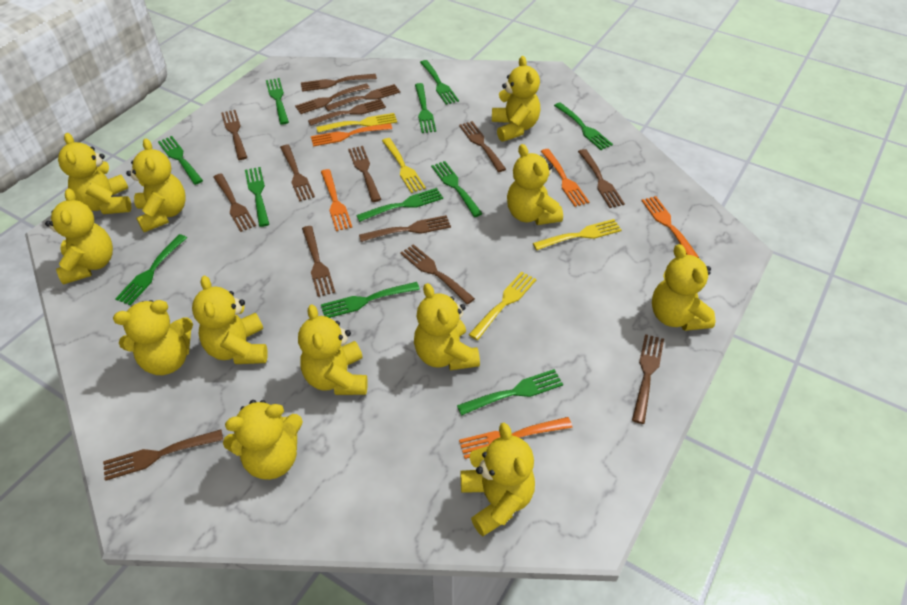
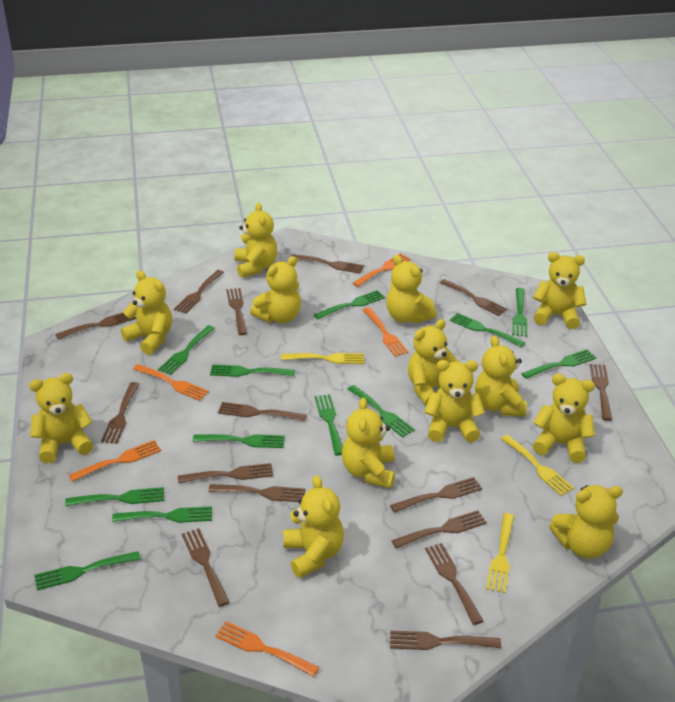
green fork: [115,234,187,305] [158,136,203,185] [245,167,269,227] [266,78,289,125] [321,282,420,318] [356,188,443,222] [415,83,436,133] [420,60,459,105] [431,161,483,217] [457,369,563,416] [554,102,613,150] = 11 -> [34,551,141,590] [65,487,164,506] [112,506,212,523] [158,325,215,375] [193,434,285,448] [210,365,295,377] [314,290,385,319] [315,394,343,455] [348,385,415,438] [450,313,525,347] [512,288,527,337] [521,349,596,379] = 12
yellow fork: [317,113,397,133] [382,138,426,193] [469,272,536,340] [533,219,622,250] = 4 -> [281,353,364,364] [486,513,514,593] [501,435,574,496] = 3
yellow teddy bear: [45,189,113,285] [58,133,131,214] [113,300,193,375] [126,139,186,232] [192,276,268,364] [223,400,303,480] [298,305,368,395] [414,283,480,370] [460,423,535,537] [492,56,540,142] [507,144,563,225] [652,244,716,331] = 12 -> [29,373,93,463] [121,270,172,355] [235,202,277,278] [250,256,301,323] [283,475,344,578] [342,398,395,488] [386,255,437,324] [408,319,459,406] [424,360,485,442] [475,336,527,416] [533,252,586,329] [533,374,595,463] [549,485,623,558] = 13

